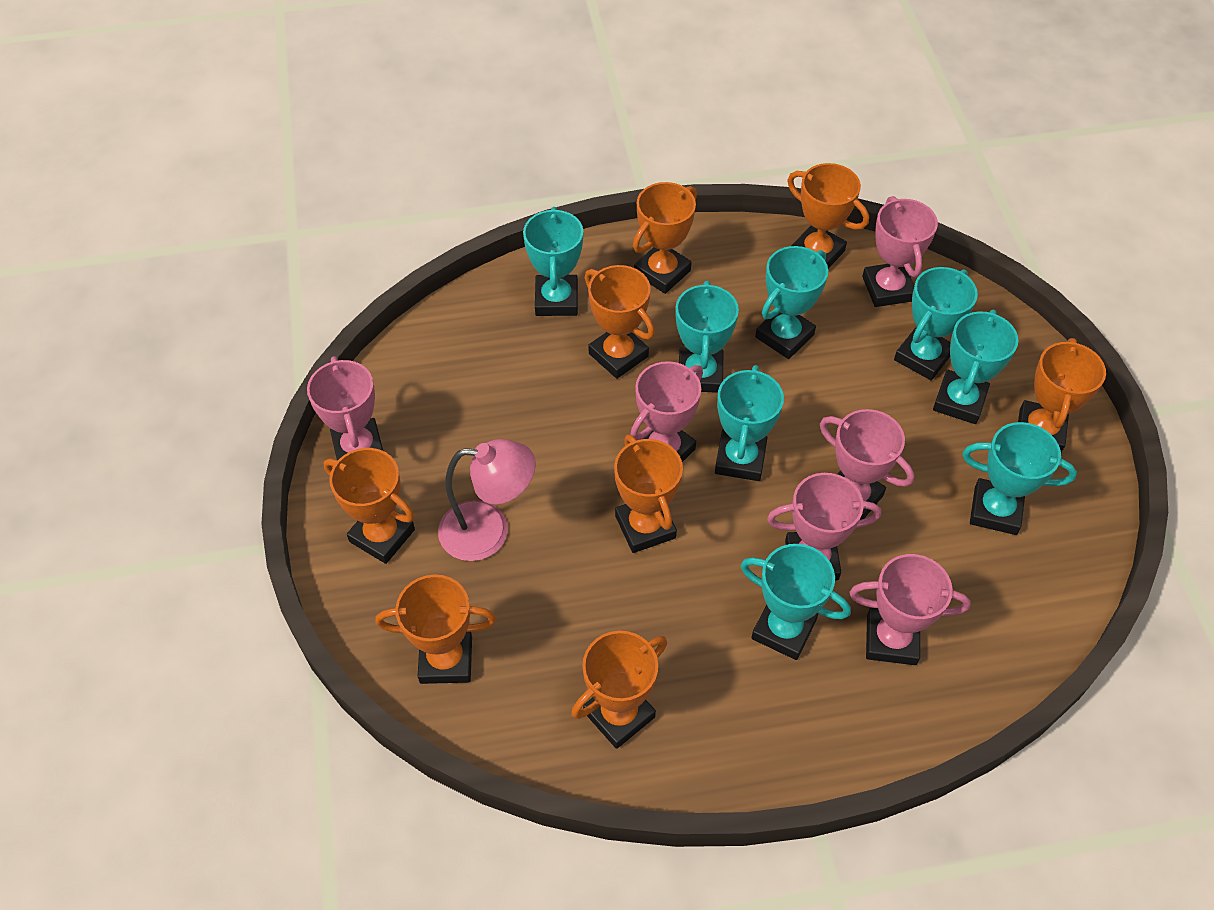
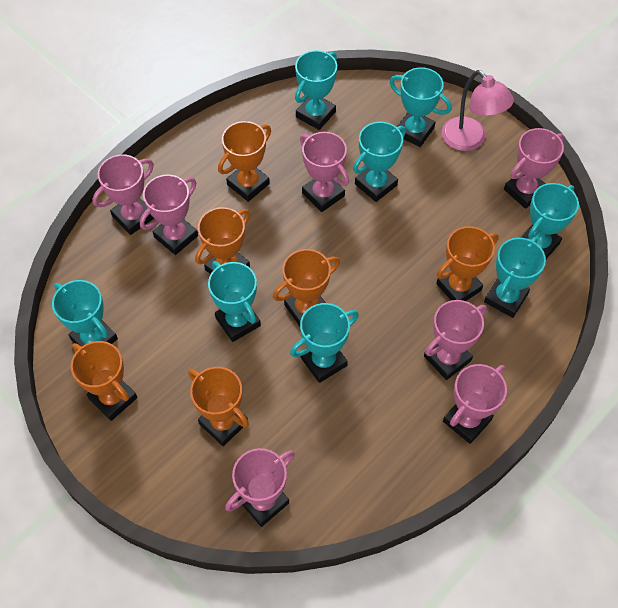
orange trophy: [324,448,415,564] [375,574,496,684] [571,631,667,749] [585,265,655,379] [614,434,683,553] [633,182,697,294] [787,163,869,268] [1018,338,1106,453] = 8 -> [71,341,137,421] [188,367,249,446] [195,207,250,274] [218,121,271,202] [273,249,340,326] [436,226,499,301] = 6
pink trophy: [307,356,383,460] [630,361,703,462] [767,473,881,580] [820,409,914,520] [850,554,971,665] [862,196,938,307] = 6 -> [93,154,154,235] [140,175,198,255] [225,448,295,527] [300,132,349,212] [424,300,487,380] [443,364,507,444] [504,128,564,209] = 7

